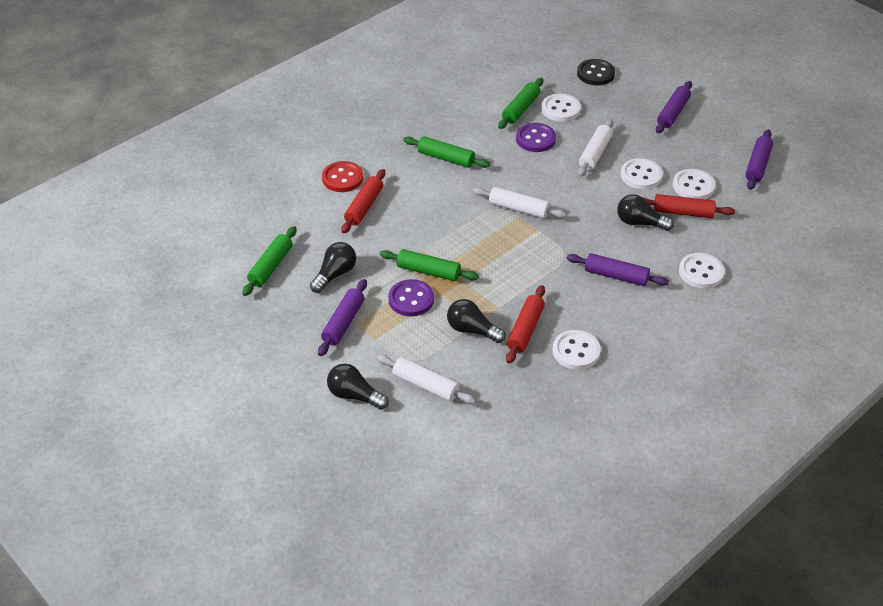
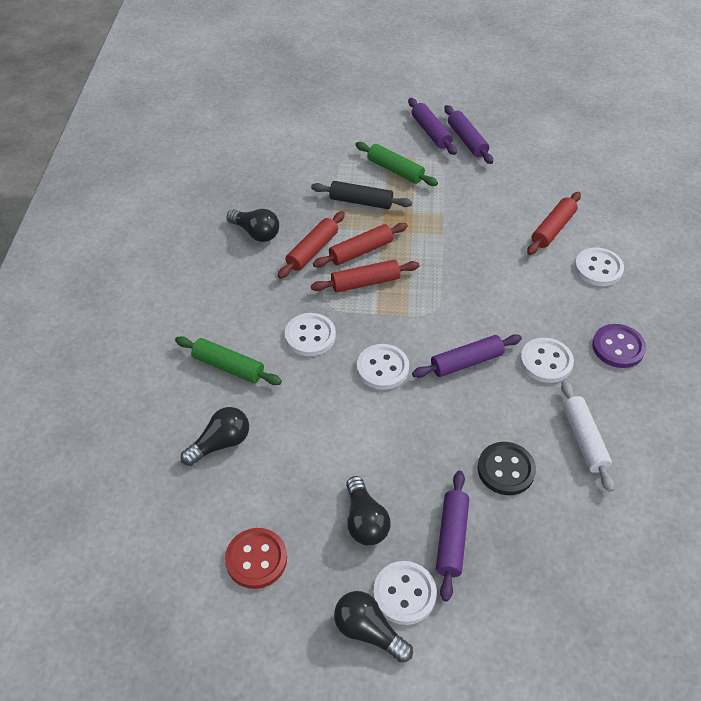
black rolling pin: none = 0 -> [311,181,412,209] = 1
green rolling pin: [242,226,297,296] [380,249,479,281] [403,136,490,168] [498,78,543,129] = 4 -> [175,336,282,385] [355,142,438,186] = 2
purple button: [388,279,434,316] [516,123,556,152] = 2 -> [592,324,646,368] = 1
red rolling pin: [341,169,385,234] [506,285,545,364] [642,194,735,218] = 3 -> [278,211,345,279] [311,260,419,293] [313,223,408,267] [527,192,581,255] = 4
white rolling pin: [377,355,476,404] [473,187,567,218] [578,119,613,177] = 3 -> [561,381,614,492] = 1

